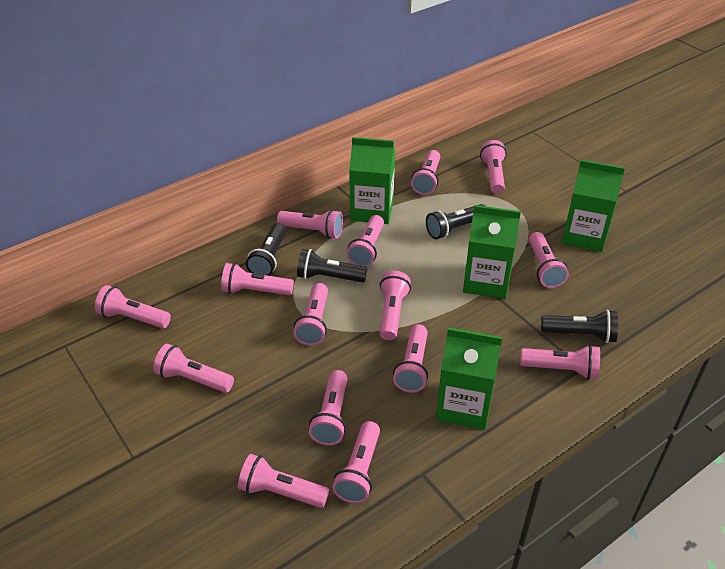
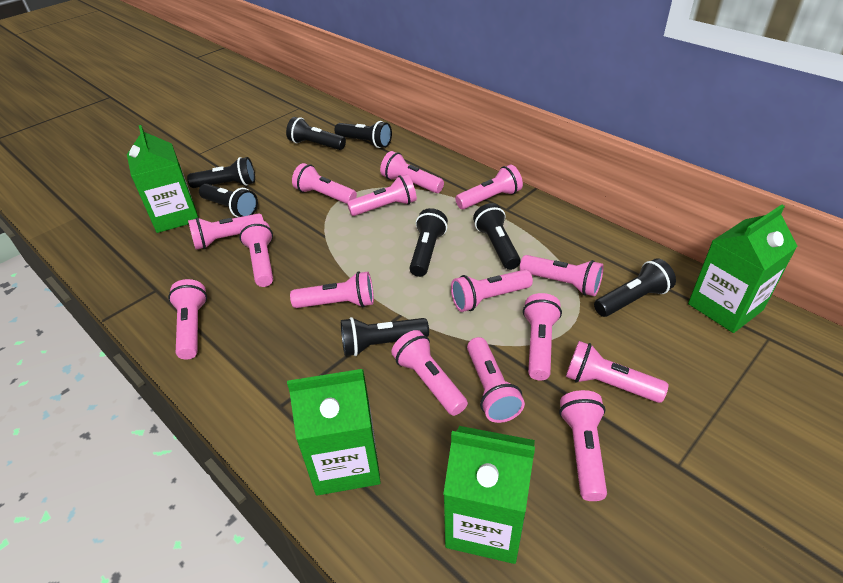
black flashlight: [246,224,286,276] [297,249,368,282] [426,204,485,239] [541,310,618,343] = 4 -> [187,157,255,188] [199,184,258,217] [286,117,346,150] [334,121,392,148] [341,317,429,356] [410,208,448,277] [473,203,521,270] [594,258,676,317] = 8

